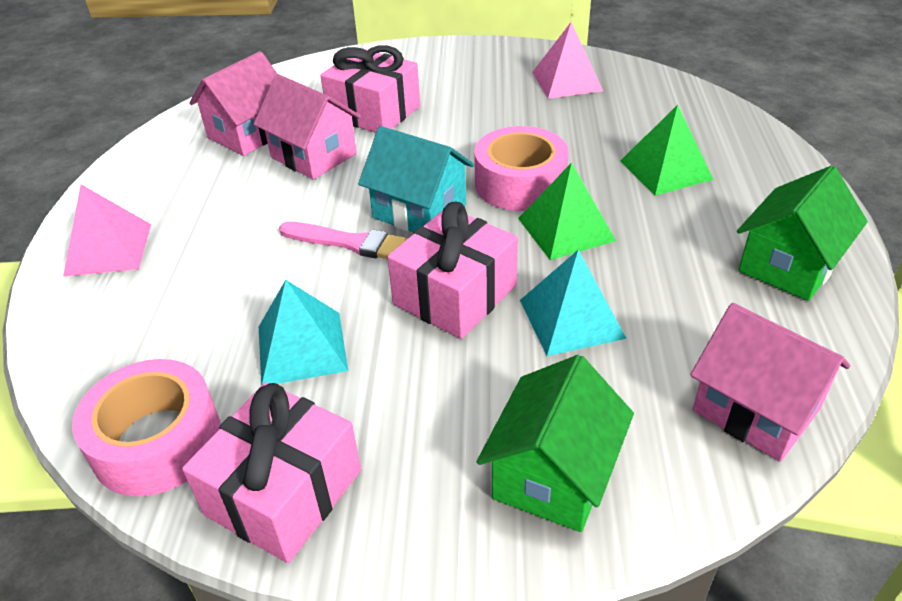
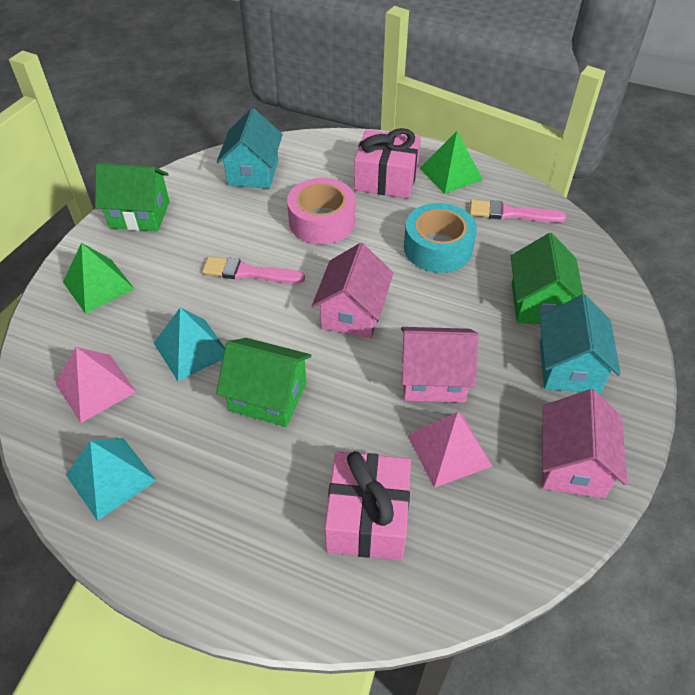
green house: [477,355,634,532] [737,166,868,301] = 2 -> [95,163,170,231] [216,338,311,427] [511,233,584,324] = 3
pink brush: [279,222,408,259] = 1 -> [202,257,305,284] [470,200,566,223] = 2
pink gift: [182,382,361,563] [320,45,420,133] [387,202,518,339] = 3 -> [325,451,411,560] [354,128,421,199] = 2
pink tape: [72,359,221,496] [474,126,569,211] = 2 -> [287,178,355,244] = 1
turquoise house: [358,126,474,233] = 1 -> [217,108,283,189] [540,295,621,393] = 2
turquoise tape: none = 0 -> [404,203,477,273] = 1

